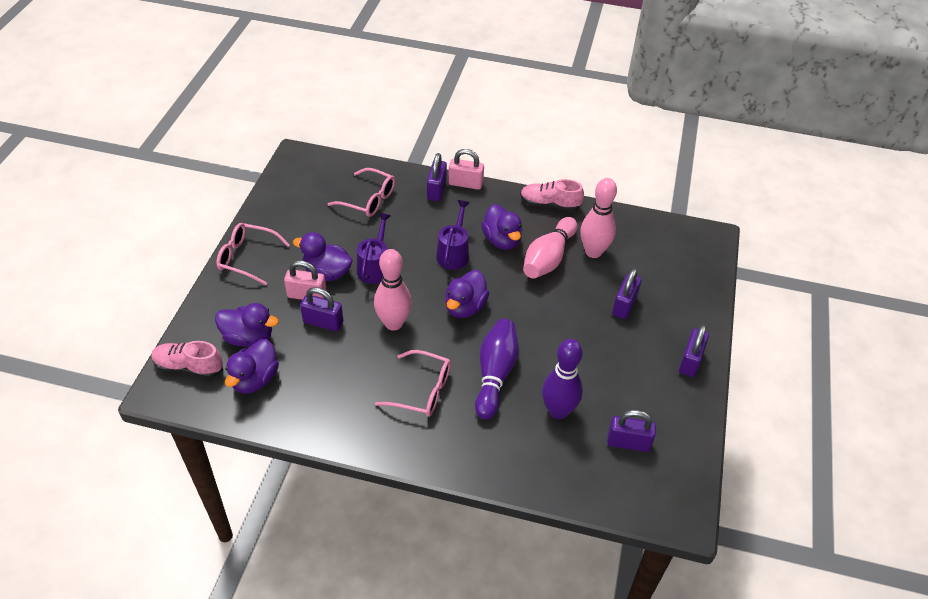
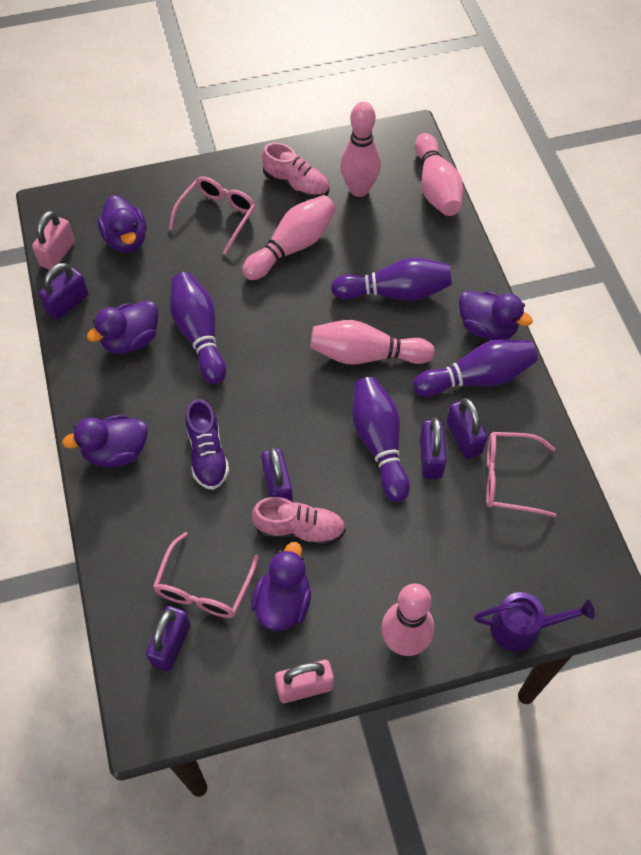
pink bowling pin: [374,249,412,331] [523,217,577,278] [580,178,617,258] = 3 -> [242,195,336,280] [311,320,435,365] [340,102,381,197] [381,583,434,656] [415,133,463,216] = 5
purple bowling pin: [475,319,519,420] [542,339,583,419] = 2 -> [170,272,226,384] [331,258,452,301] [352,377,410,502] [413,339,538,397] = 4
purple shoe: none = 0 -> [186,399,229,490] = 1
purple watering can: [357,213,391,284] [436,200,470,270] = 2 -> [474,592,595,652] = 1

